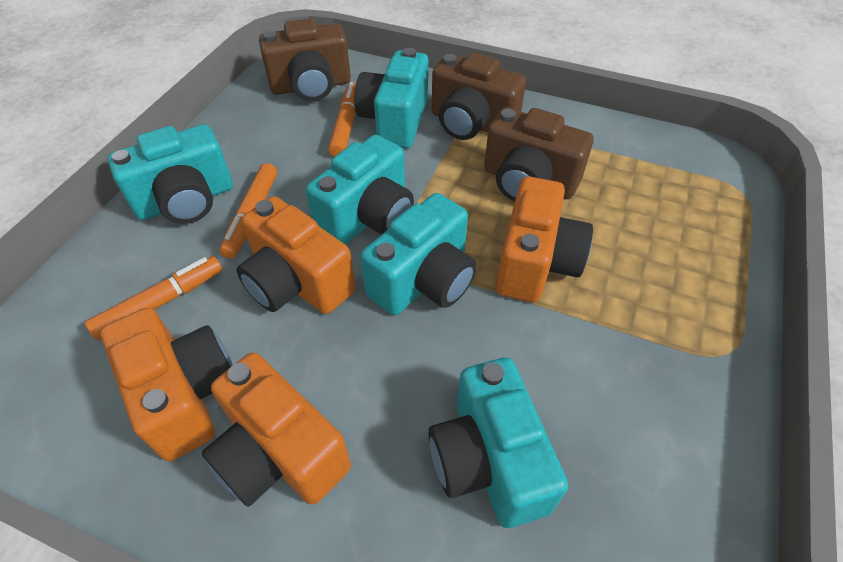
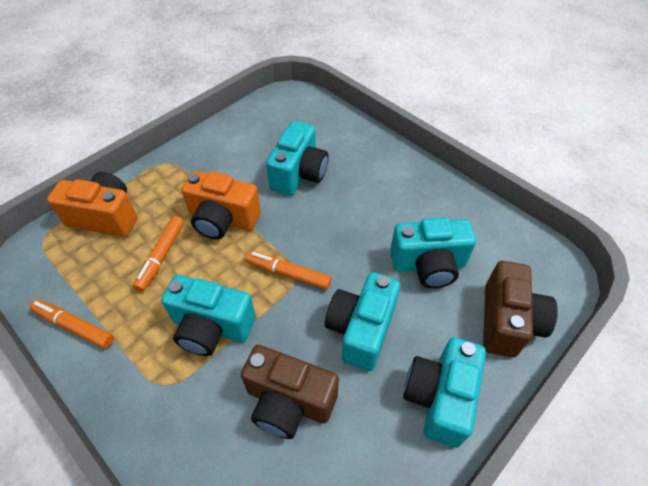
brown camera: [259,18,351,101] [432,53,526,140] [484,107,594,201] = 3 -> [241,345,339,439] [483,261,558,358] = 2
orange camera: [100,307,233,461] [202,353,351,507] [237,196,356,314] [496,176,593,302] = 4 -> [47,172,138,237] [181,171,261,239] = 2

